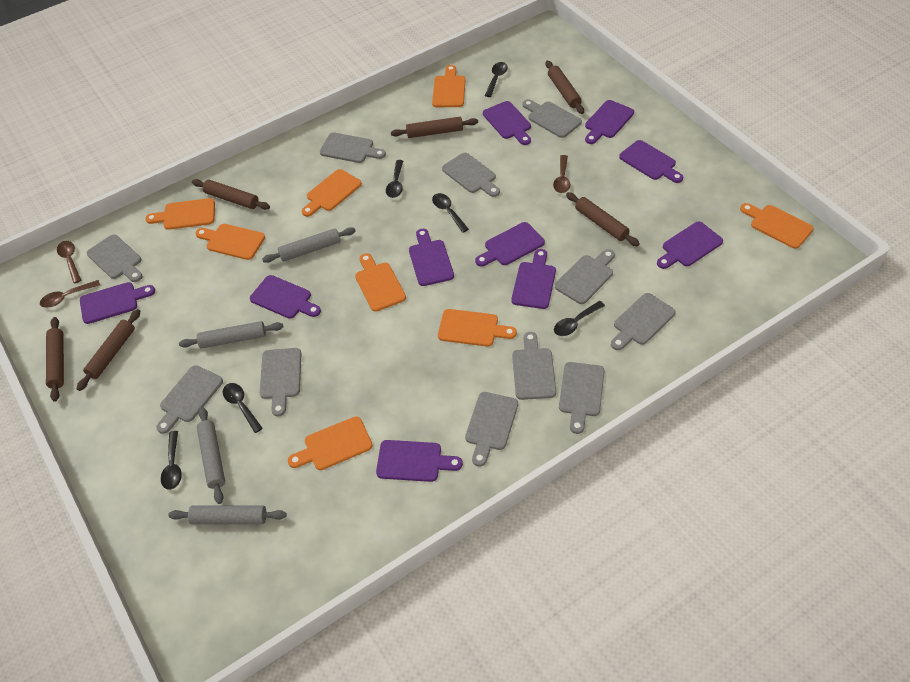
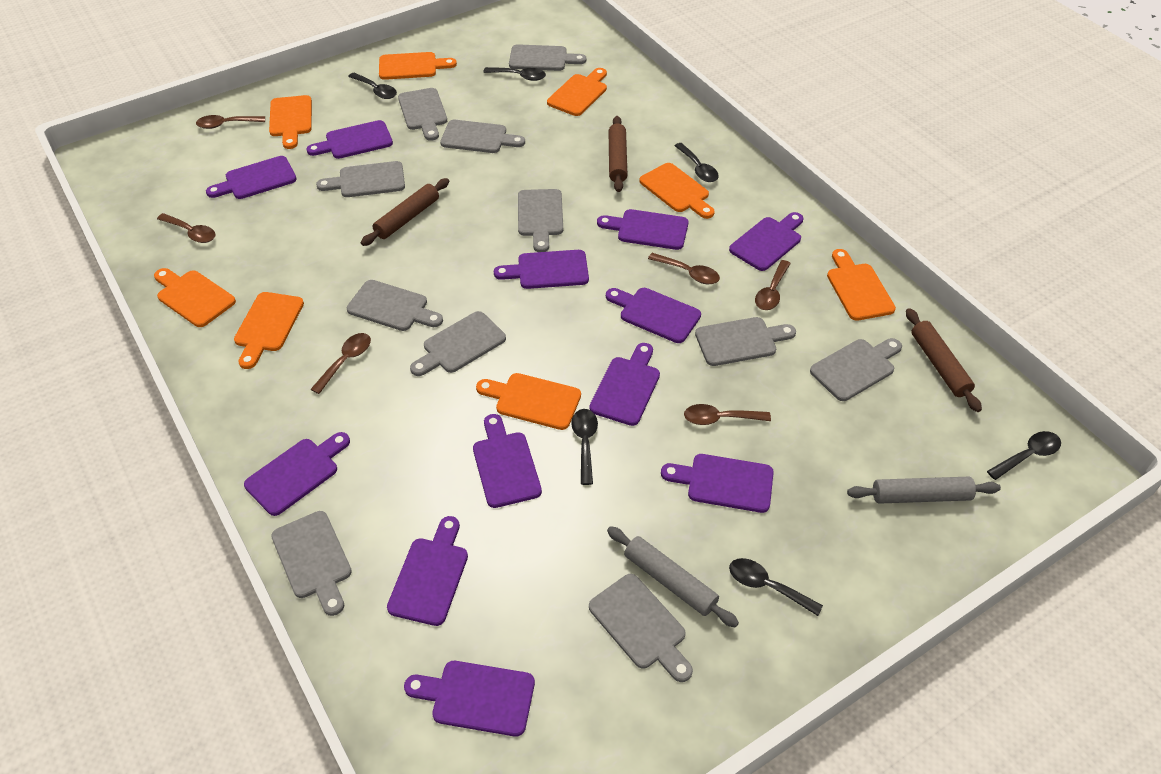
brown rolling pin: [46,317,64,402] [77,309,140,391] [192,179,270,210] [391,117,478,138] [546,61,584,114] [566,192,640,246] = 6 -> [361,178,449,246] [609,116,628,192] [906,308,982,412] = 3
brown spoon: [40,280,100,307] [57,241,81,283] [553,155,571,193] = 3 -> [157,213,216,243] [196,115,265,129] [311,333,371,394] [648,253,720,284] [684,404,771,425] [755,260,791,310] = 6
grey rolling pin: [168,505,287,524] [179,321,283,349] [197,407,225,504] [262,227,356,263] = 4 -> [607,526,739,628] [847,477,1001,504] = 2
purple cutting board: [80,282,155,324] [250,275,321,319] [376,440,463,482] [409,229,454,286] [475,222,545,267] [483,101,531,145] [511,249,556,309] [585,100,634,144] [619,140,683,183] [657,222,723,269] = 10 -> [206,156,297,199] [244,432,350,516] [306,120,393,159] [387,516,468,626] [404,661,535,737] [473,414,542,508] [494,250,589,289] [589,343,660,426] [597,209,688,250] [606,288,701,343] [661,454,774,513] [729,212,803,271] = 12

